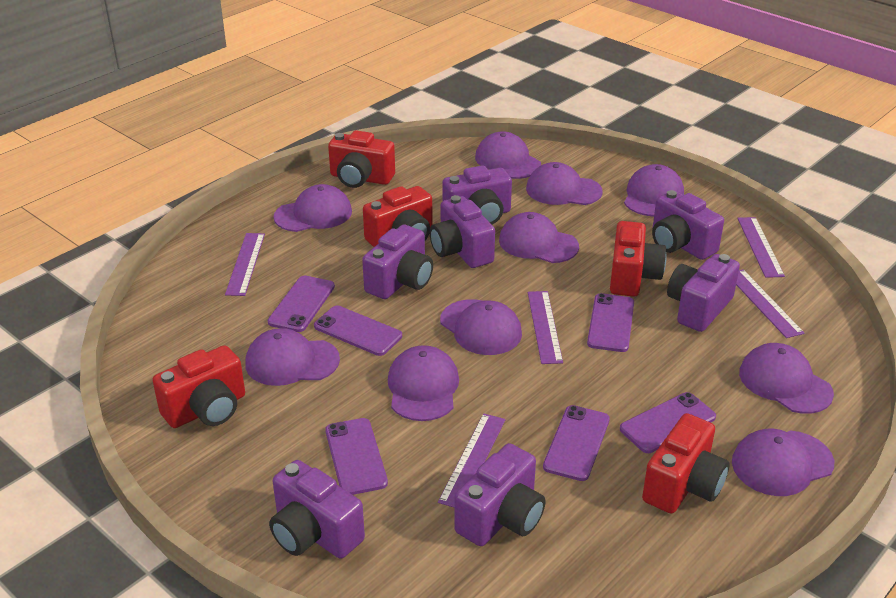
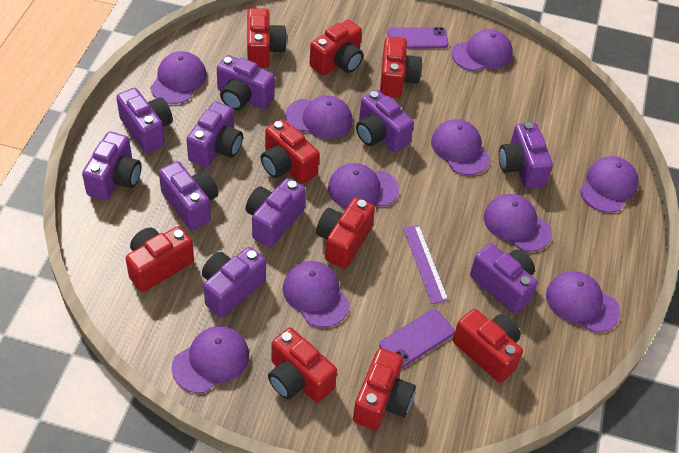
purple camera: [269,460,365,559] [362,225,433,299] [430,195,495,268] [442,165,512,224] [454,443,546,546] [652,190,724,260] [667,254,740,332] = 7 -> [82,131,141,201] [116,88,173,153] [159,161,218,230] [186,101,243,168] [202,247,266,318] [217,55,275,110] [246,178,306,247] [356,90,414,152] [470,244,537,314] [499,122,553,188] = 10
purple phone: [268,275,335,332] [314,305,402,356] [325,418,388,495] [543,405,610,481] [587,293,634,352] [620,392,716,453] = 6 -> [379,309,455,368] [387,27,449,49] = 2
purple ruler: [225,233,265,296] [438,413,505,507] [528,291,563,364] [736,269,804,338] [737,217,785,278] = 5 -> [403,225,449,304] = 1
red camera: [152,345,245,428] [328,130,395,188] [363,186,433,247] [610,221,667,297] [642,413,729,514] = 5 -> [125,226,194,292] [247,8,287,68] [261,119,319,184] [268,328,337,403] [309,19,363,75] [316,198,375,269] [353,348,416,430] [380,36,422,98] [453,309,523,383] = 9

